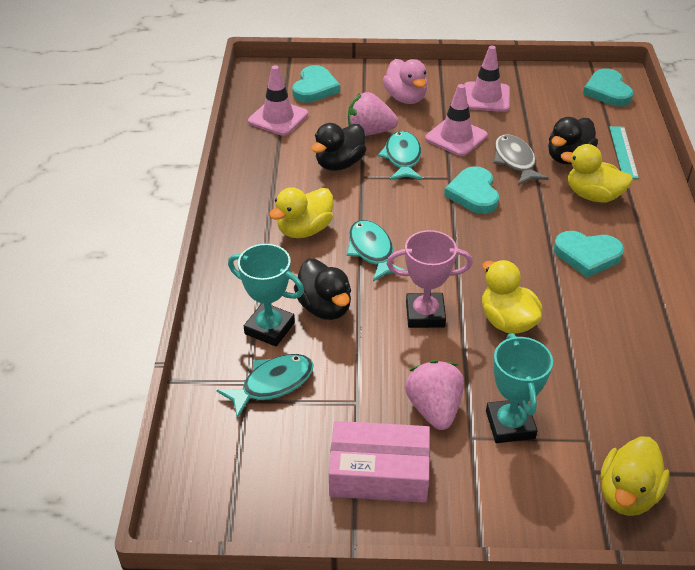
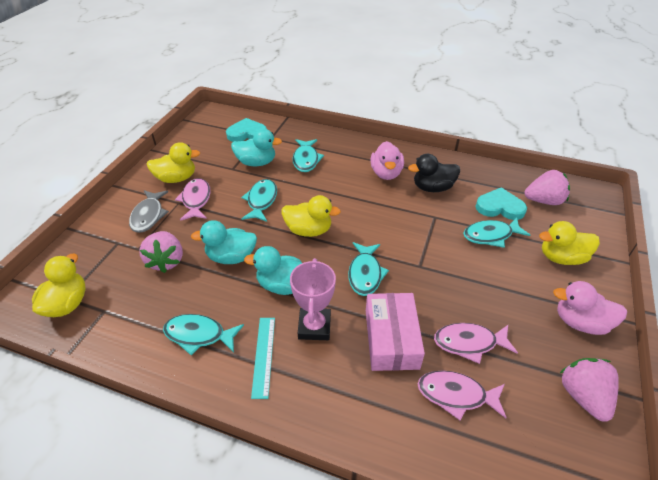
black duck: [294,259,351,320] [311,123,366,171] [548,117,598,164] = 3 -> [408,154,460,192] = 1
pink duck: [383,59,427,104] = 1 -> [371,141,404,180] [553,281,627,335] = 2
pink fish: none = 0 -> [175,178,211,221] [417,370,507,420] [434,323,518,364] = 3
pink strawberry: [348,92,398,136] [405,360,464,430] = 2 -> [139,231,183,273] [524,170,570,205] [560,358,619,422] = 3
pink traffic cone: [248,65,308,136] [425,84,487,156] [464,46,510,112] = 3 -> none = 0
turquoise duck: none = 0 -> [191,220,257,264] [231,129,282,166] [244,246,302,295] = 3
turquoise fish: [216,354,314,418] [347,220,406,282] [378,131,423,180] = 3 -> [163,314,244,356] [241,179,277,222] [292,139,324,172] [348,242,389,296] [463,217,530,248] = 5
turquoise heart: [292,65,340,103] [444,166,499,214] [554,231,624,278] [583,68,634,106] = 4 -> [226,118,267,142] [475,187,527,220] = 2
turquoise trophy: [228,244,304,347] [486,333,553,443] = 2 -> none = 0

